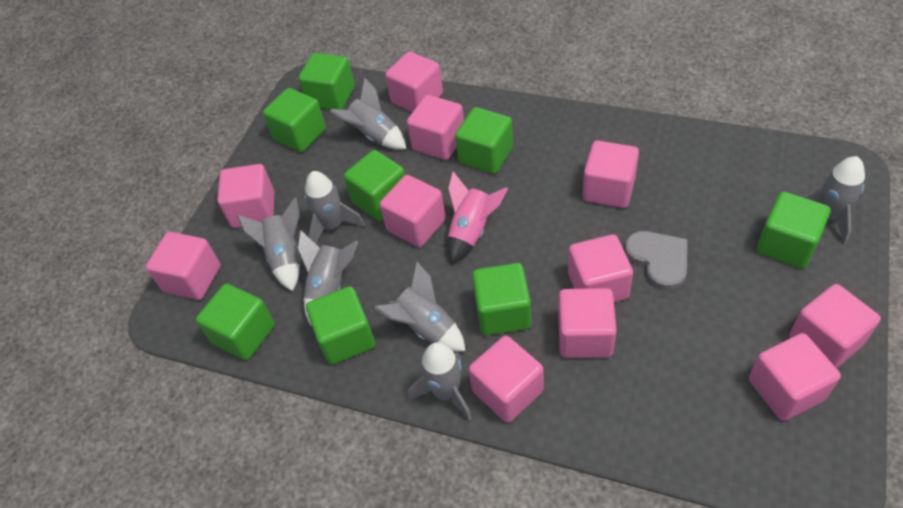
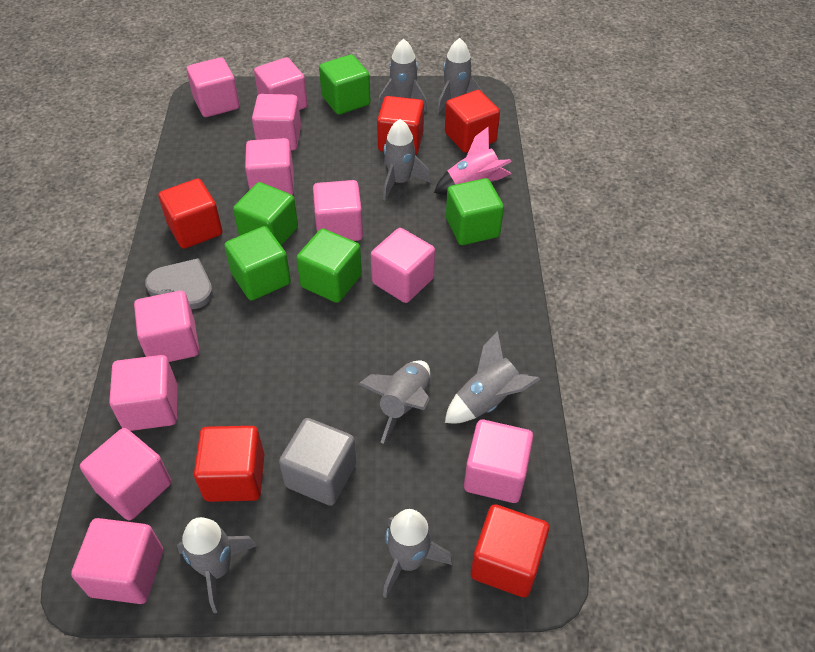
green cube: [196,284,275,360] [263,88,326,152] [298,53,355,110] [306,286,375,365] [344,150,405,221] [455,107,513,174] [472,263,531,335] [757,192,830,269] = 8 -> [224,226,291,300] [233,182,298,246] [296,229,362,303] [319,55,371,115] [446,178,504,245] = 5
grey cube: none = 0 -> [279,418,357,506] = 1
red cube: none = 0 -> [158,179,222,249] [194,426,264,502] [377,96,424,155] [445,90,500,153] [471,504,549,597] = 5

